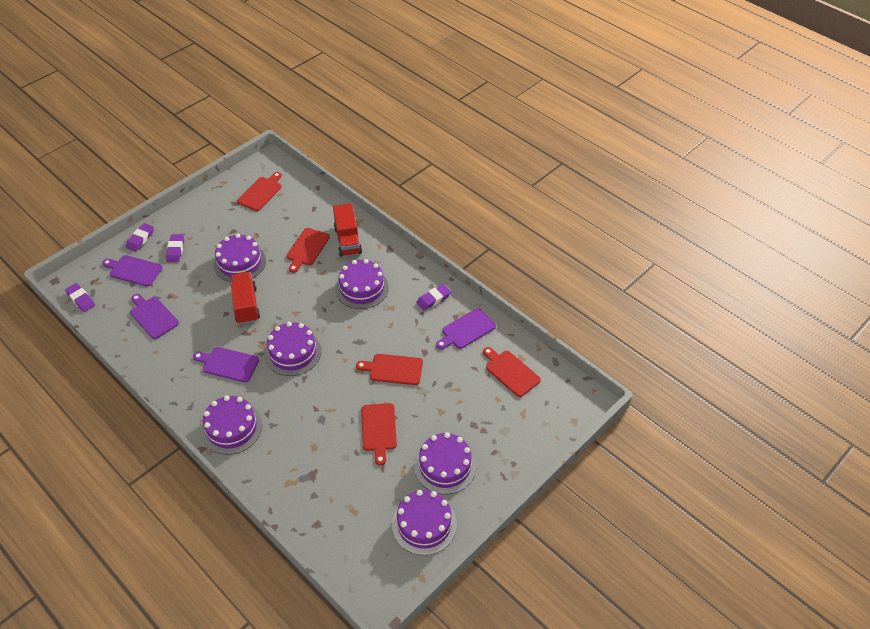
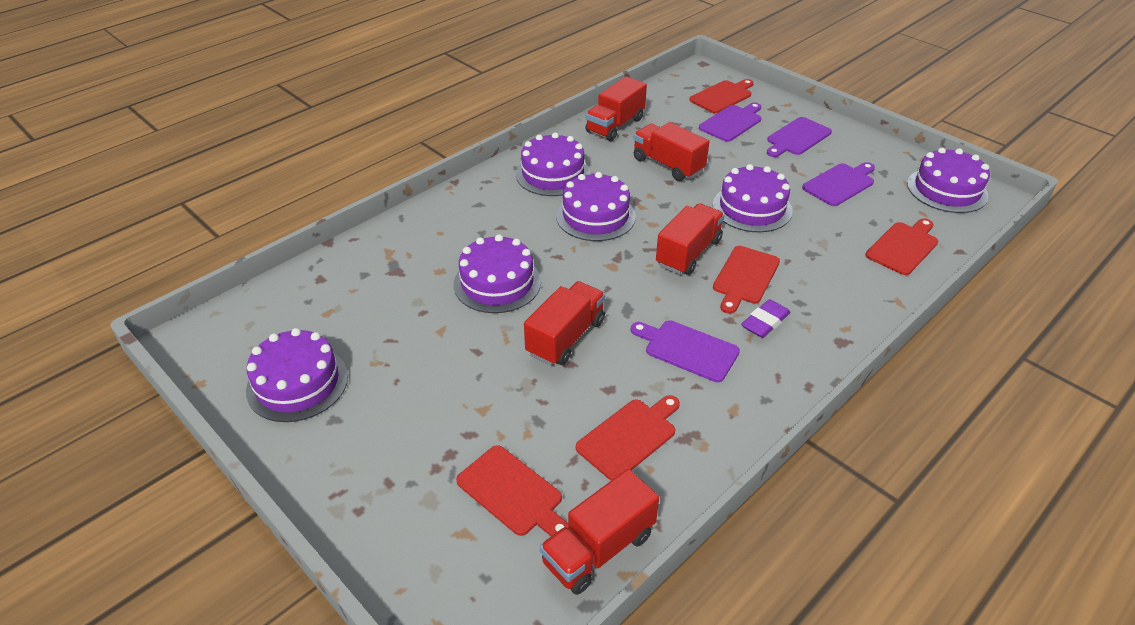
purple eraser: [65,283,95,312] [126,223,154,252] [166,234,184,262] [416,284,451,311] = 4 -> [741,299,790,338] = 1
red truck: [231,272,260,324] [333,203,362,257] = 2 -> [524,281,605,366] [540,469,659,595] [586,76,647,141] [634,122,709,181] [656,203,725,275] = 5

